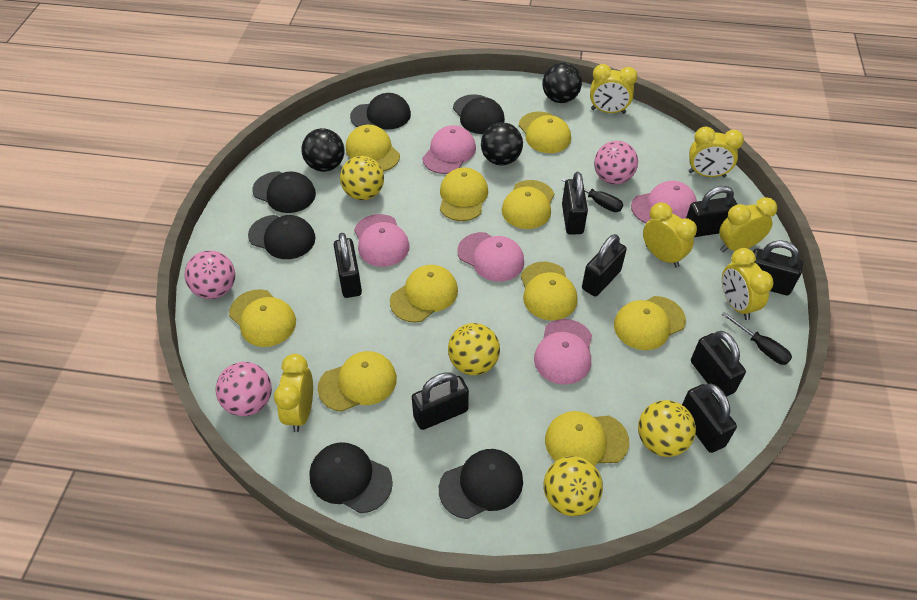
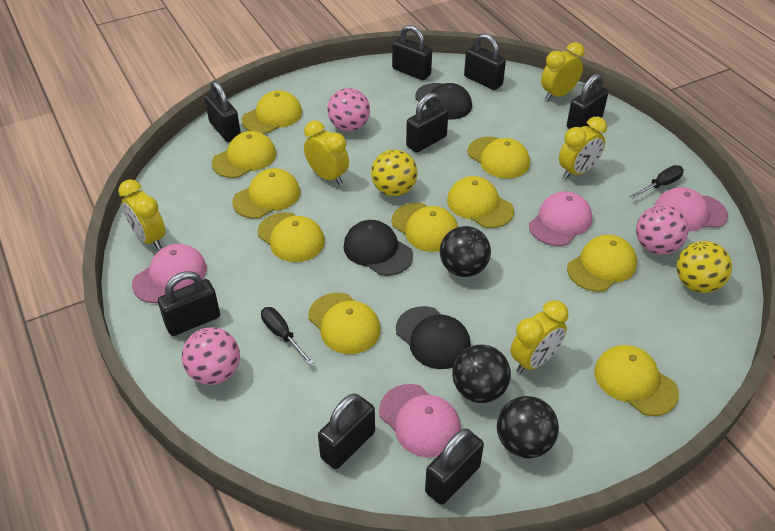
black cap: [248,215,315,259] [252,171,316,213] [310,442,393,513] [350,93,411,130] [439,449,523,519] [453,94,505,134] = 6 -> [343,220,413,276] [396,306,471,369] [415,83,472,120] = 3
pink cap: [354,214,410,267] [422,125,476,174] [457,232,524,282] [534,319,592,385] [631,181,697,223] = 5 -> [132,244,207,303] [379,384,461,457] [529,191,592,246] [654,187,728,232] = 4
yellow ball: [340,156,384,200] [448,323,500,375] [544,456,603,516] [638,400,696,457] = 4 -> [371,149,418,196] [677,241,732,293] = 2
yellow clock: [274,354,313,432] [590,64,638,114] [643,202,697,268] [688,126,744,177] [719,197,777,252] [722,248,774,320] = 6 -> [118,179,166,250] [304,120,349,185] [510,300,568,374] [541,42,585,101] [559,117,607,179] = 5

